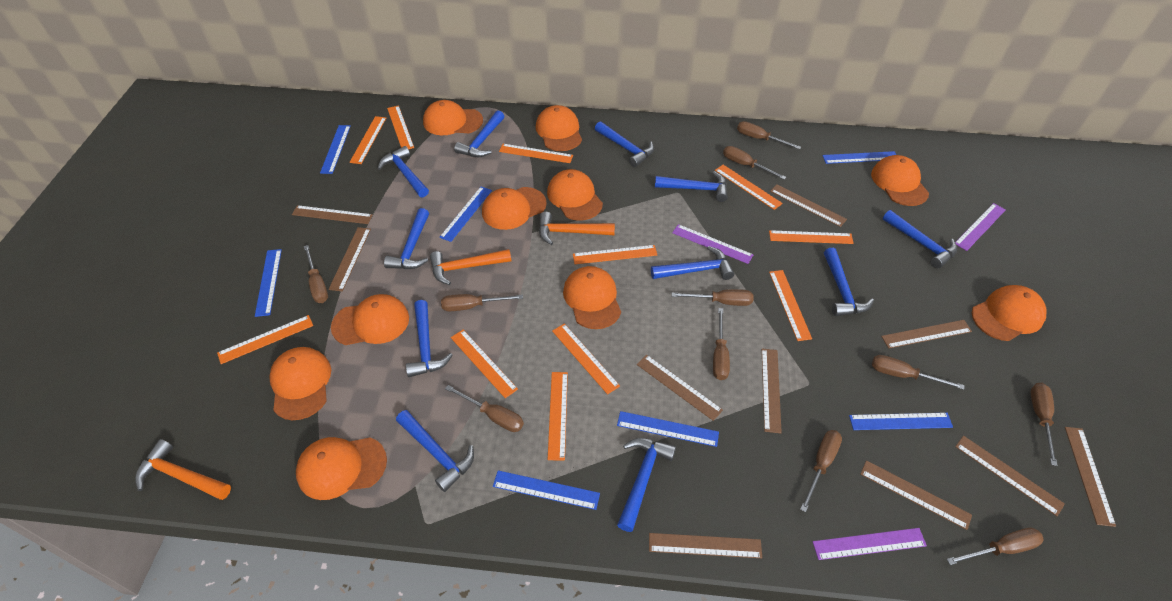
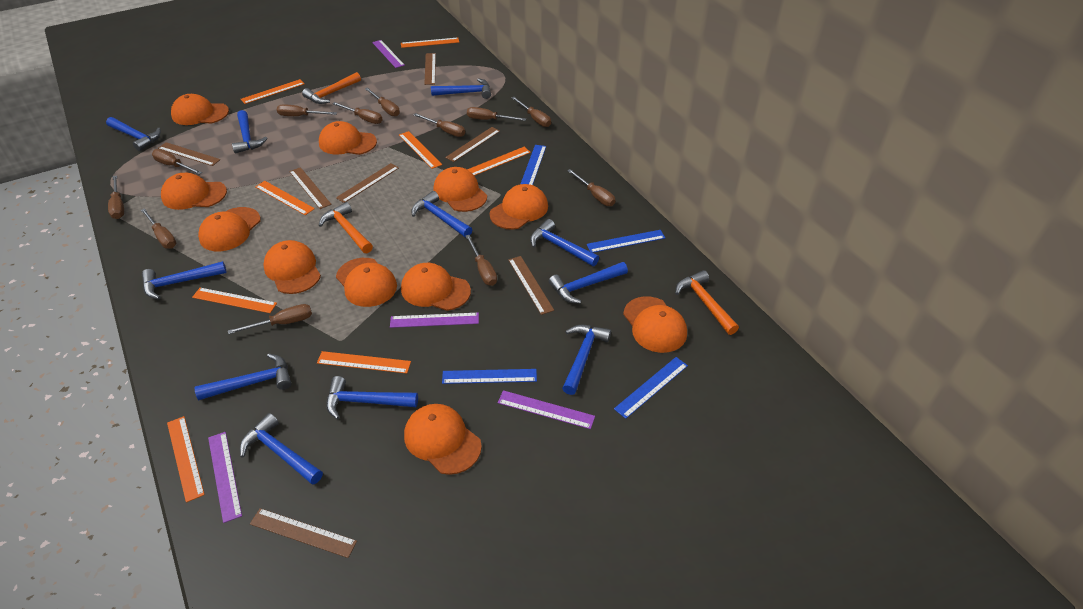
blue ruler: [255,249,282,317] [320,125,351,174] [439,187,492,242] [493,470,600,510] [617,411,719,447] [822,151,896,164] [849,413,953,430] = 7 -> [442,369,537,384] [521,145,546,185] [587,230,665,253] [614,357,688,419] = 4
brown ruler: [292,205,373,224] [328,227,371,291] [637,355,723,421] [649,533,762,558] [762,349,782,433] [770,184,847,227] [860,460,972,530] [881,320,972,349] [955,436,1065,516] [1065,427,1116,527] = 10 -> [158,142,221,166] [250,508,357,558] [289,167,332,209] [336,163,399,203] [424,53,436,85] [445,127,500,162] [508,256,554,315] = 7
brown screwdriver: [304,245,328,303] [441,294,523,311] [445,385,524,432] [672,289,754,306] [713,308,730,380] [723,146,786,180] [737,121,801,149] [800,430,842,512] [872,355,965,390] [947,528,1044,565] [1031,383,1058,466] = 11 -> [108,175,124,219] [141,208,176,249] [152,149,202,174] [228,304,312,334] [277,104,337,116] [332,102,383,124] [365,87,400,117] [414,113,465,137] [465,235,497,286] [467,107,526,121] [512,97,551,127] [567,169,615,206] = 12
orange cap: [269,347,331,420] [296,437,387,500] [331,294,409,345] [423,100,483,135] [482,187,547,230] [536,105,582,151] [547,169,603,221] [563,266,621,329] [871,155,929,206] [972,285,1047,341] = 10 -> [161,173,227,210] [171,94,229,125] [198,207,261,251] [263,240,321,294] [319,121,377,155] [336,258,397,307] [401,263,471,311] [404,404,482,475] [433,167,487,212] [489,184,548,230] [623,296,687,353] = 11
orange ruler: [217,315,313,364] [349,116,386,164] [387,105,414,149] [451,330,518,398] [499,144,573,163] [548,372,568,460] [552,324,620,395] [573,245,657,264] [715,165,783,210] [769,230,854,244] [769,270,812,341] = 11 -> [167,416,205,503] [192,288,277,313] [241,79,305,104] [255,181,315,215] [317,351,411,374] [399,131,442,169] [401,38,459,48] [467,147,531,176] = 8
purple ruler: [672,224,754,264] [812,528,927,560] [955,203,1006,251] = 3 -> [208,432,242,523] [372,40,405,68] [390,313,479,328] [498,390,595,429] = 4

